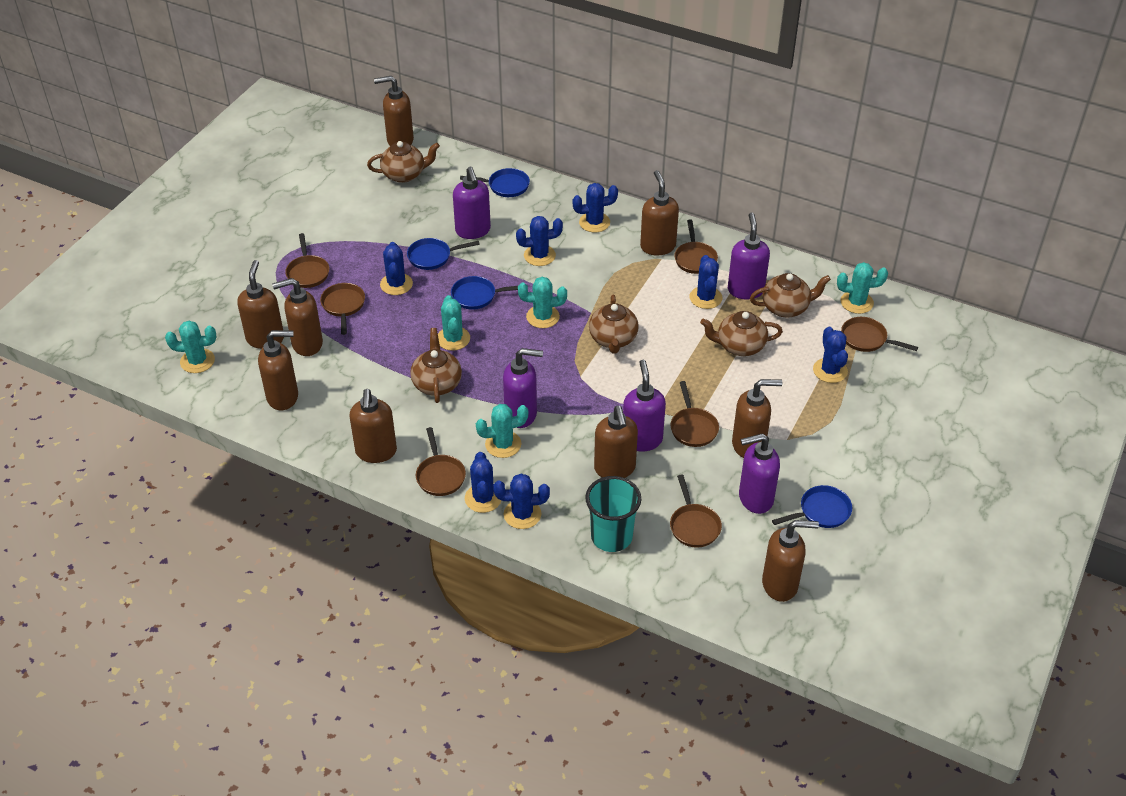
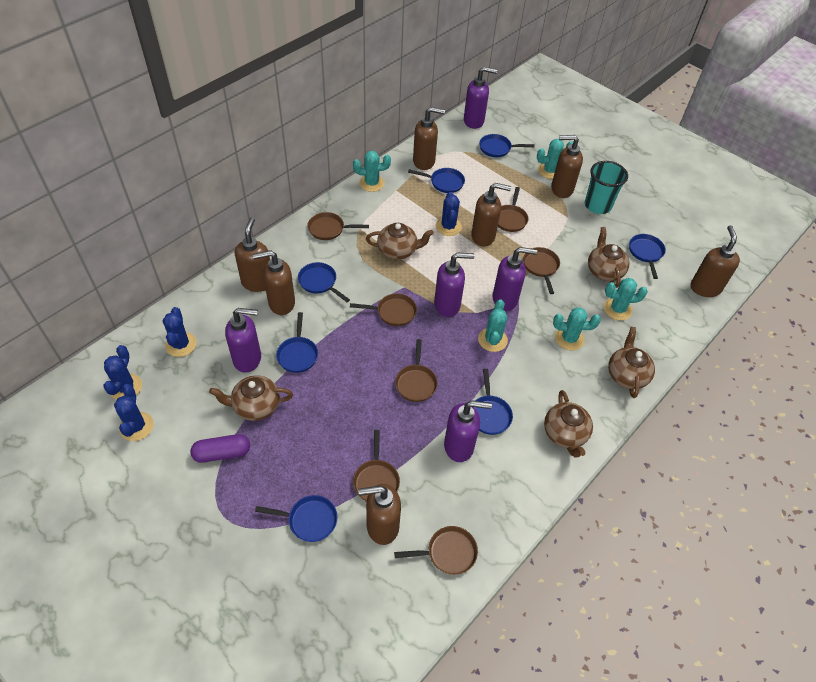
blue cactus: [380,242,413,295] [465,452,502,513] [493,473,550,529] [516,216,563,266] [572,183,618,233] [690,255,722,309] [813,327,848,383] = 7 -> [103,345,142,400] [114,384,154,441] [163,307,197,357] [436,192,462,236] = 4
blue pan: [407,238,480,270] [451,276,518,310] [460,168,530,197] [772,485,852,528] = 4 -> [255,495,338,542] [276,312,318,373] [298,262,350,302] [408,168,465,193] [474,369,513,435] [479,134,535,157] [629,234,666,279] = 7
brown soap dispenser: [237,260,284,349] [258,330,298,410] [272,278,323,356] [349,389,397,463] [374,76,414,146] [594,406,638,478] [640,170,679,255] [732,379,782,458] [762,520,819,602] = 9 -> [235,217,270,292] [253,250,295,315] [358,484,401,545] [413,107,445,170] [471,183,511,246] [551,135,583,198] [691,225,740,297] = 7
purple capsule: none = 0 -> [190,434,250,463] = 1

